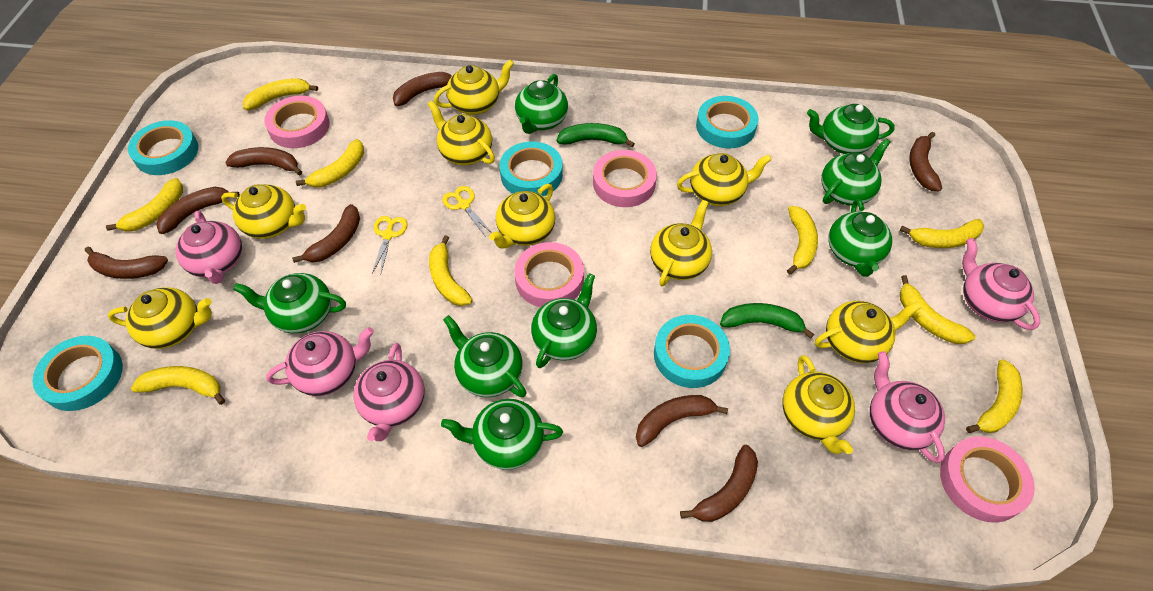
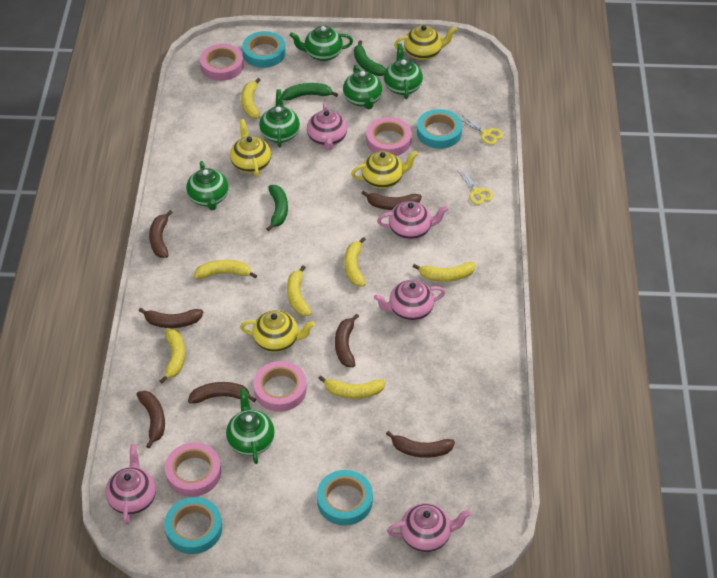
brown banana: [85,247,168,279] [156,187,240,234] [225,147,302,176] [292,204,360,263] [393,72,452,106] [636,395,728,447] [680,445,758,522] [909,132,942,192] = 8 -> [136,391,165,448] [139,308,203,328] [149,210,173,258] [188,382,256,404] [335,314,359,367] [361,191,422,210] [386,431,455,458] = 7
green banana: [557,123,635,147] [720,303,814,339] = 2 -> [266,185,288,231] [282,83,338,100] [354,40,386,76] = 3
green teapot: [233,273,346,333] [441,399,563,470] [443,315,527,397] [515,74,568,134] [531,273,597,368] [807,104,895,154] [821,139,890,206] [829,199,892,277] = 8 -> [186,161,229,210] [226,388,275,464] [259,89,300,148] [290,26,353,61] [343,65,382,110] [384,43,423,99] = 6
turquoise tape: [32,336,123,411] [128,120,199,175] [499,142,563,196] [654,315,730,388] [696,96,758,149] = 5 -> [164,497,222,554] [242,31,286,68] [317,470,373,526] [417,109,462,149] = 4
yellow banana: [106,178,183,231] [131,366,225,405] [243,78,318,110] [296,139,364,187] [429,235,473,306] [787,206,818,274] [900,219,984,248] [900,275,975,344] [966,359,1023,433] = 9 -> [160,329,185,383] [194,260,257,279] [241,78,261,119] [287,265,312,316] [318,375,386,399] [344,237,366,286] [413,262,476,282] = 7
yellow teapot: [108,287,212,349] [221,184,306,239] [428,101,495,165] [434,60,514,115] [489,184,555,249] [650,200,712,286] [677,153,772,206] [782,355,855,454] [815,301,922,363] = 9 -> [230,119,271,178] [240,310,315,352] [351,151,418,189] [394,25,457,60] = 4

